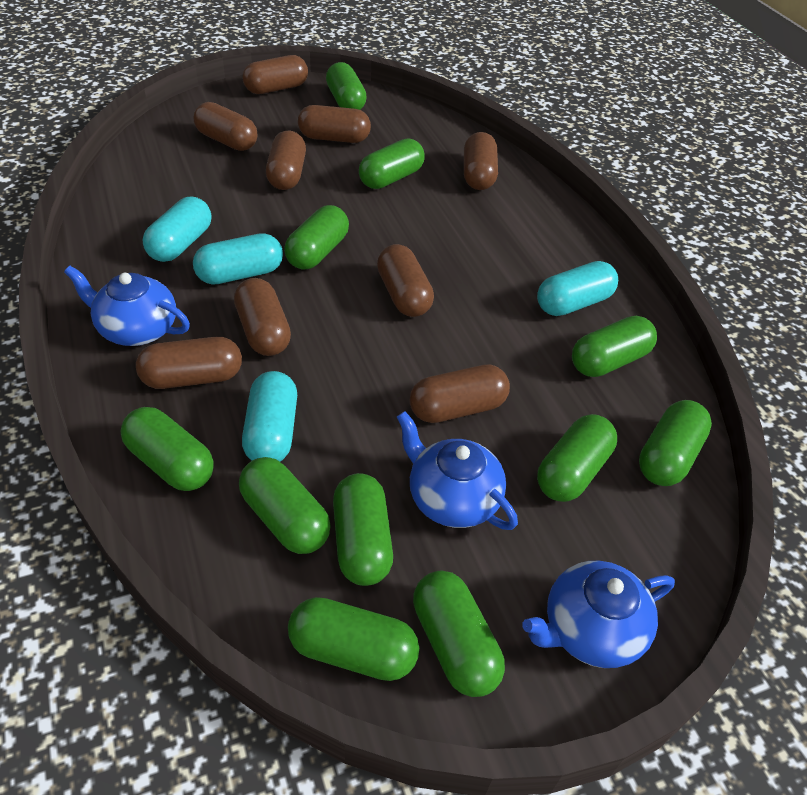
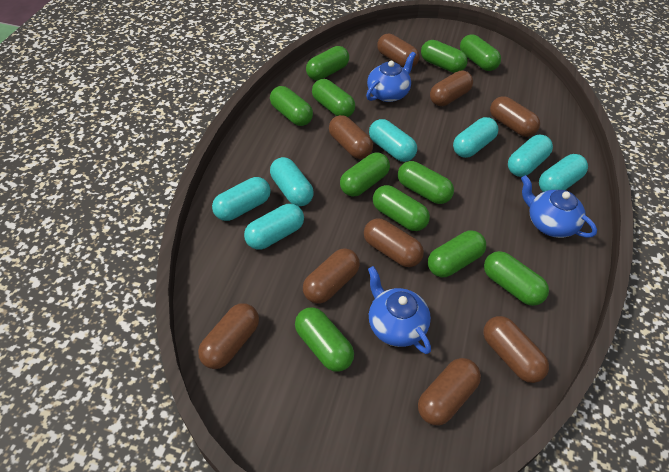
turquoise capsule: [143,197,211,262] [193,233,283,285] [242,371,297,462] [537,261,618,316] = 4 -> [212,177,271,221] [244,204,304,250] [270,157,314,206] [369,119,417,162] [453,117,499,158] [508,135,553,177] [539,154,588,192] = 7

